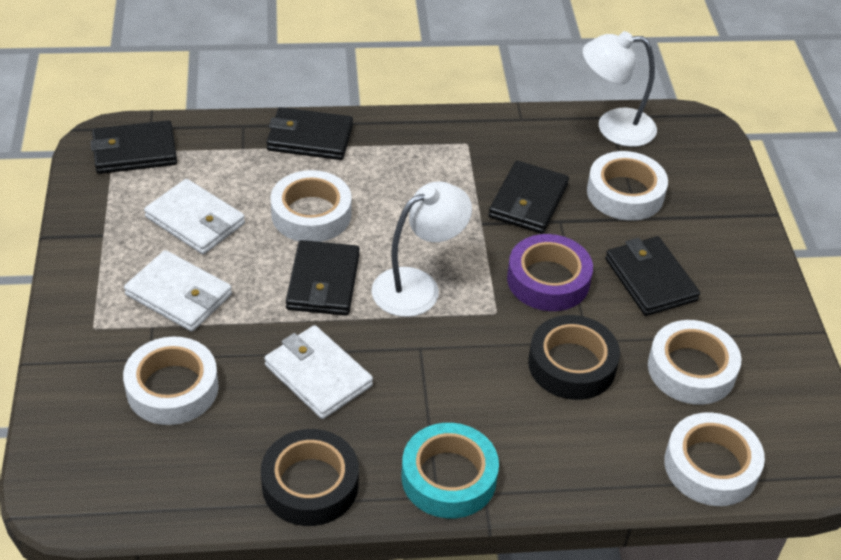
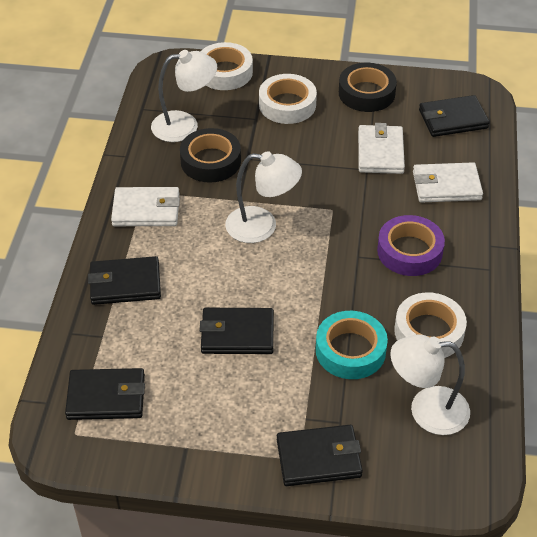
white lamp: [372,181,472,317] [583,31,657,147] = 2 -> [151,50,217,142] [225,151,302,243] [390,335,470,435] = 3
white tape: [123,337,219,425] [270,170,352,242] [587,151,668,221] [648,320,741,405] [664,412,765,506] = 5 -> [200,42,253,90] [259,74,317,124] [394,292,467,358] = 3

